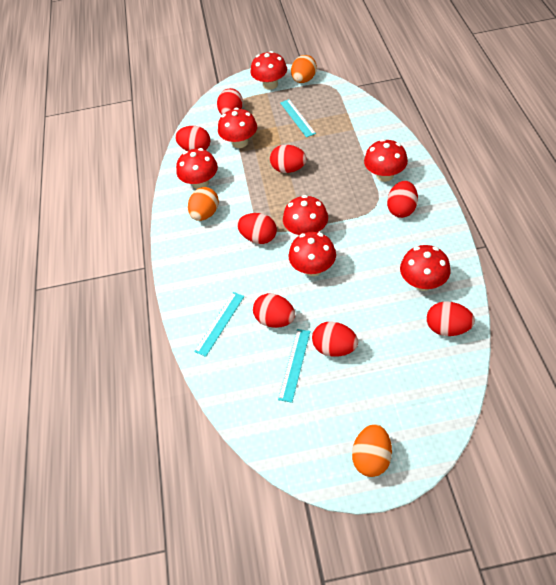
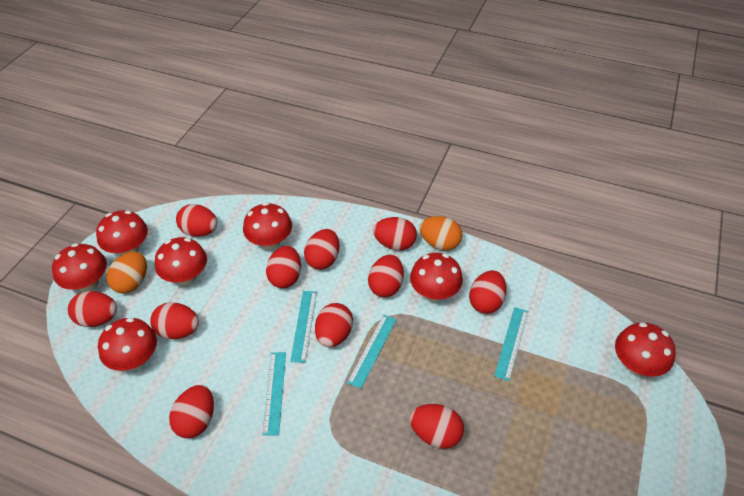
orange egg: [188,187,219,221] [291,55,317,83] [352,424,392,477] = 3 -> [106,251,147,294] [419,216,463,251] = 2
red egg: [175,126,210,151] [217,88,243,115] [237,213,277,244] [253,293,295,328] [270,145,307,173] [312,321,358,357] [387,181,418,218] [427,301,475,336] = 8 -> [68,291,117,327] [150,302,199,339] [169,385,214,438] [176,204,217,237] [266,246,301,288] [304,229,339,270] [315,303,353,347] [368,255,404,297] [373,217,417,250] [410,404,464,449] [469,270,507,314] = 11
turquoise ruler: [194,292,244,357] [278,329,310,403] [280,99,316,138] = 3 -> [262,352,286,436] [290,291,317,363] [347,315,397,389] [494,307,529,381] = 4

